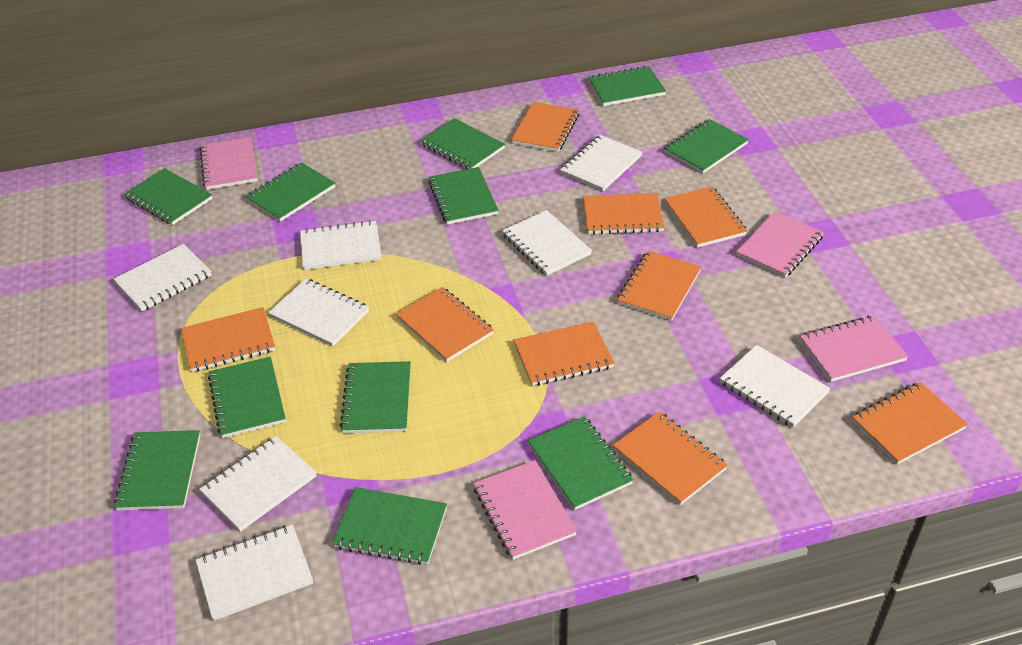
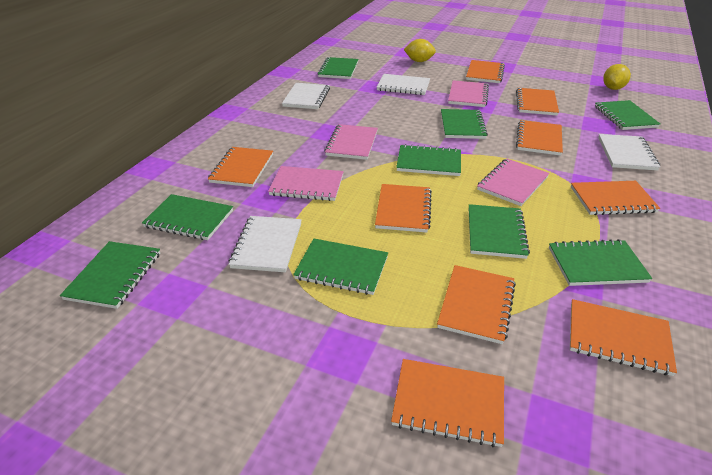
green notebook: [114,430,200,511] [124,168,213,225] [208,357,286,438] [246,163,336,222] [332,487,447,565] [339,361,411,433] [420,118,505,169] [428,167,499,225] [528,416,633,510] [588,66,666,106] [664,119,749,173] = 11 -> [60,241,160,309] [142,194,233,240] [293,239,388,295] [317,57,358,79] [396,144,461,176] [441,109,488,139] [469,204,530,259] [549,239,653,286] [595,100,660,130] = 9
white notebook: [113,244,212,312] [195,525,313,621] [199,436,317,532] [268,279,369,347] [300,220,381,270] [502,210,592,276] [560,135,642,191] [719,345,830,428] = 8 -> [229,216,302,272] [282,83,330,109] [377,74,430,95] [598,134,660,171] = 4
yellow lemon: none = 0 -> [404,39,436,62] [603,64,631,90] = 2

